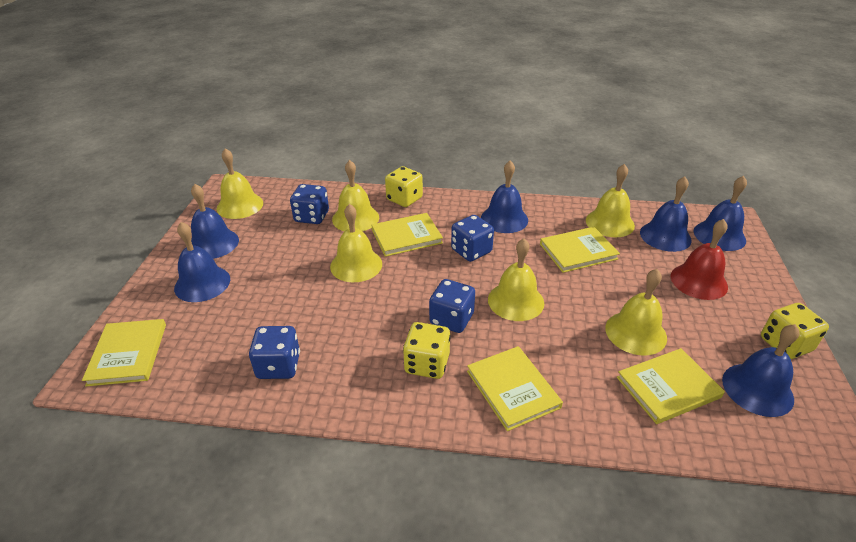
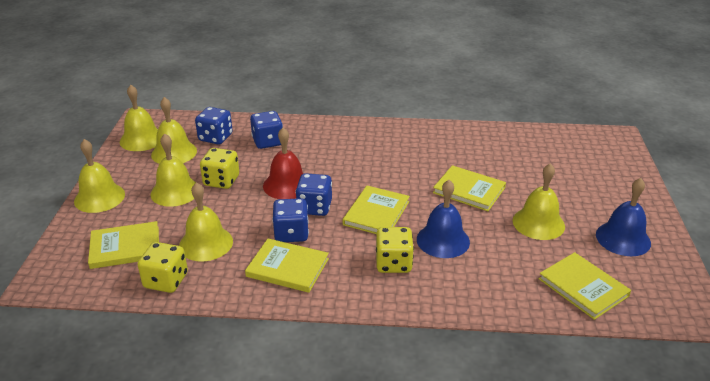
blue bell: [174,222,230,302] [191,184,239,259] [481,160,528,233] [640,176,692,252] [694,176,747,251] [722,324,799,417] = 6 -> [417,180,470,258] [596,178,651,256] = 2

